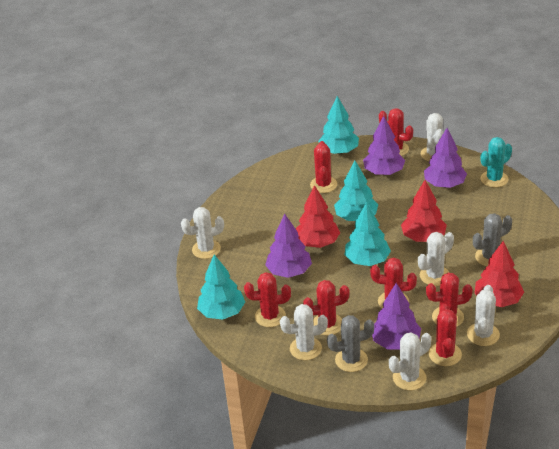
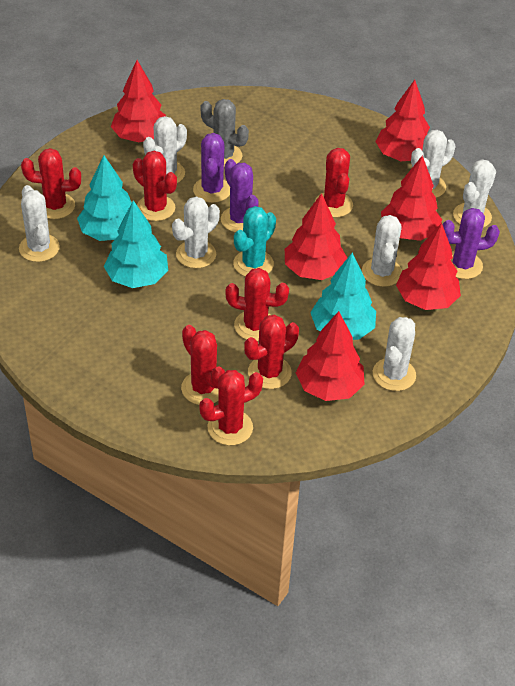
grey cactus: [327,315,374,372] [473,213,512,266] = 2 -> [201,99,249,168] = 1
purple cactus: none = 0 -> [193,133,230,203] [221,159,259,233] [442,208,500,279] = 3
purple tree: [265,214,312,278] [363,116,405,175] [372,283,421,350] [424,128,467,188] = 4 -> none = 0
red tree: [296,185,340,248] [401,180,447,242] [475,241,524,307] = 3 -> [111,60,166,142] [285,193,347,280] [296,311,365,401] [375,80,430,161] [381,155,442,241] [396,223,461,310] = 6
turquoise tree: [197,254,245,320] [318,96,359,154] [334,161,378,221] [345,202,391,266] = 4 -> [77,155,132,241] [104,200,168,288] [310,253,376,340] = 3
white cactus: [181,207,224,259] [280,304,328,360] [389,332,431,390] [418,232,454,286] [420,113,443,161] [467,285,500,346] = 6 -> [19,185,60,262] [143,116,187,183] [172,197,220,268] [362,215,402,287] [373,317,416,391] [411,130,456,198] [453,159,496,228] = 7

